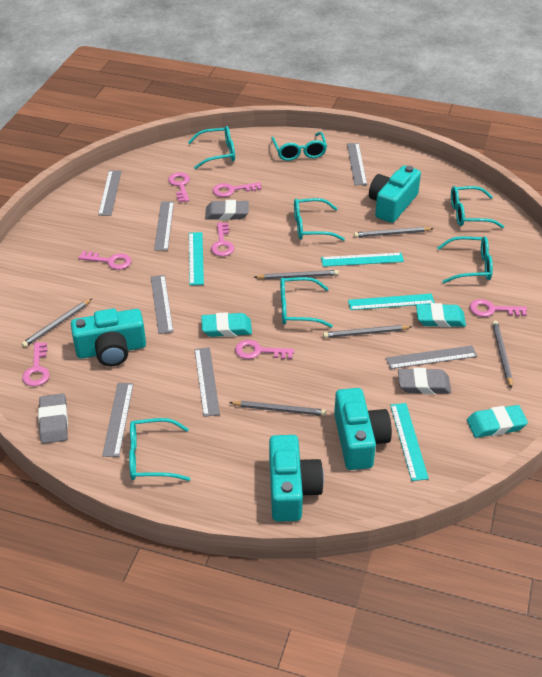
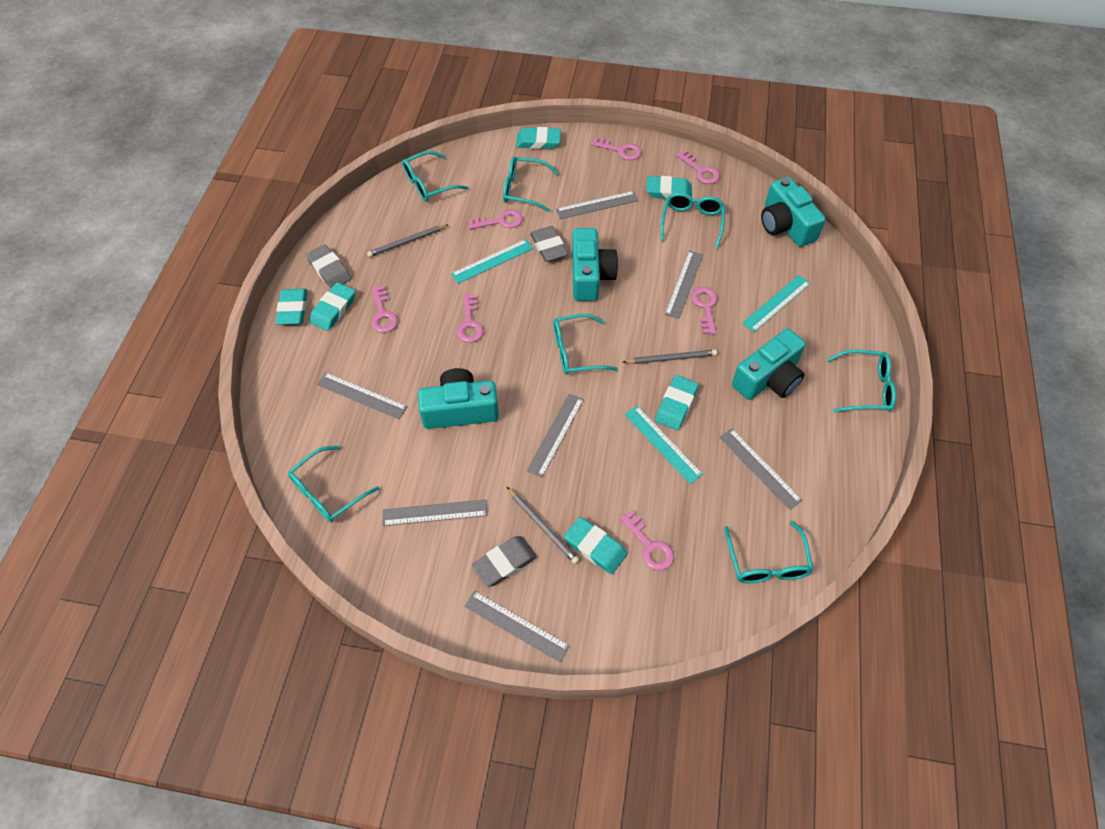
grey pencil: [21,299,92,347] [229,401,326,416] [254,270,339,279] [323,325,412,338] [354,227,434,238] [492,321,513,388] = 6 -> [367,224,449,257] [507,487,579,564] [623,350,717,364] = 3
turquoise eraser: [201,312,252,337] [416,303,466,327] [467,405,528,438] = 3 -> [276,289,307,325] [309,282,355,331] [516,127,561,149] [564,517,627,574] [646,176,692,199] [655,375,698,430] = 6
turquoise ruler: [189,232,204,285] [321,253,404,267] [348,294,435,310] [390,403,429,481] = 4 -> [451,239,533,284] [625,406,703,484] [742,275,811,332] = 3

